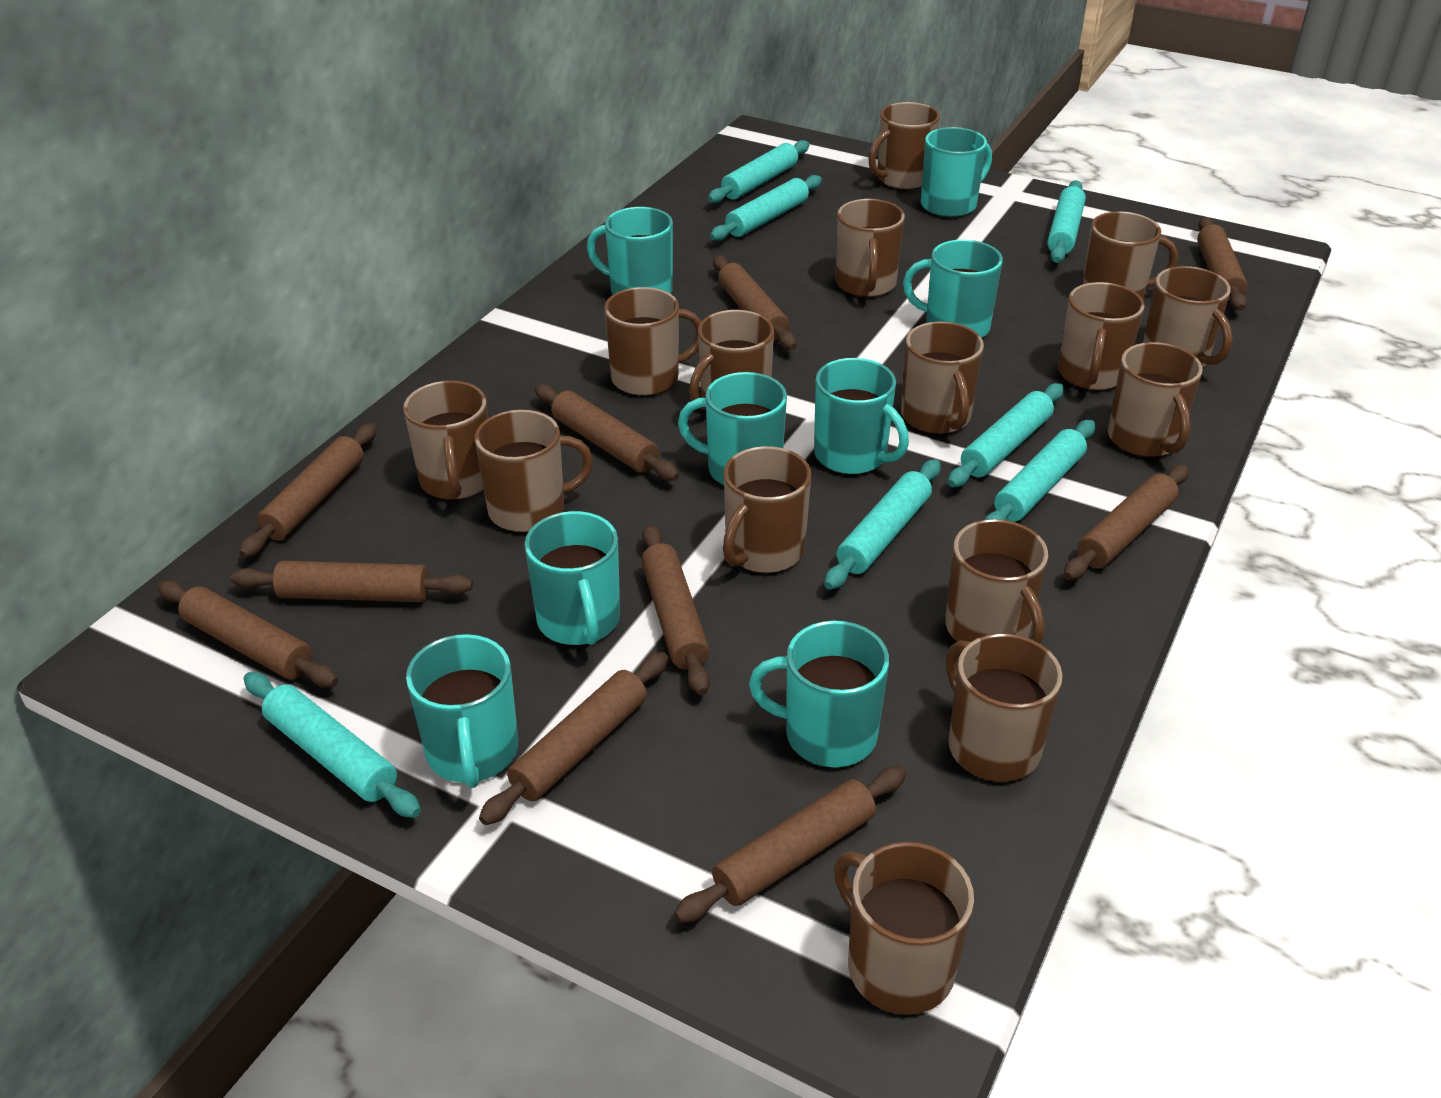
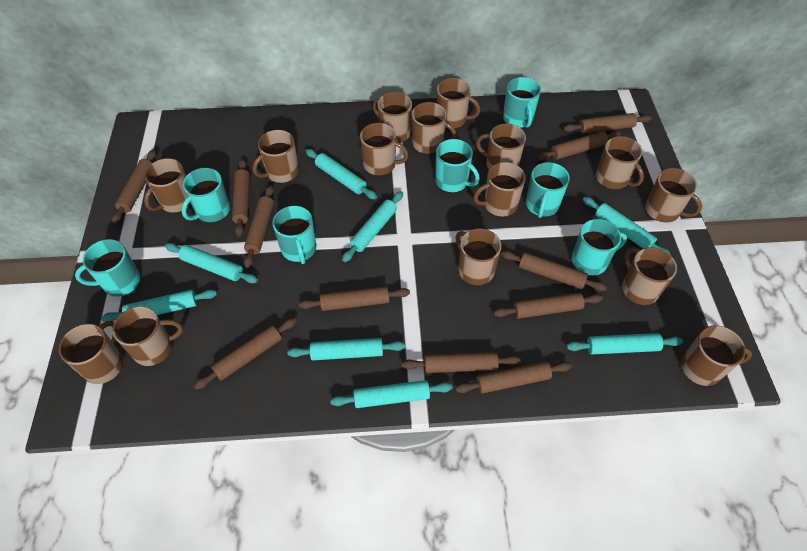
brown rolling pin: [157,580,338,687] [231,561,473,602] [239,423,377,558] [479,652,668,825] [535,384,679,481] [641,524,710,695] [674,766,907,923] [713,256,797,350] [1064,465,1189,580] [1197,217,1248,311] = 10 -> [112,149,156,225] [194,318,297,390] [232,159,250,237] [244,185,274,268] [299,286,410,311] [402,352,521,373] [455,361,572,394] [493,292,603,319] [501,251,607,291] [537,131,621,160] [563,113,652,134] = 11
turquoise mug: [406,634,518,788] [525,511,620,646] [587,207,673,295] [678,372,787,485] [749,621,889,767] [814,358,909,475] [903,240,1003,338] [921,127,992,217] = 8 -> [75,239,140,297] [182,168,230,222] [272,206,316,264] [435,139,480,192] [503,77,541,128] [526,162,570,218] [572,219,627,275] = 7
turquoise rolling pin: [244,672,421,818] [708,140,809,203] [710,175,822,241] [825,459,941,590] [948,383,1064,487] [984,420,1095,521] [1047,180,1086,263] = 7 -> [101,289,217,322] [165,243,258,283] [287,338,405,360] [306,149,377,199] [330,380,452,408] [342,191,403,262] [566,333,683,355] [583,197,671,255] = 8

